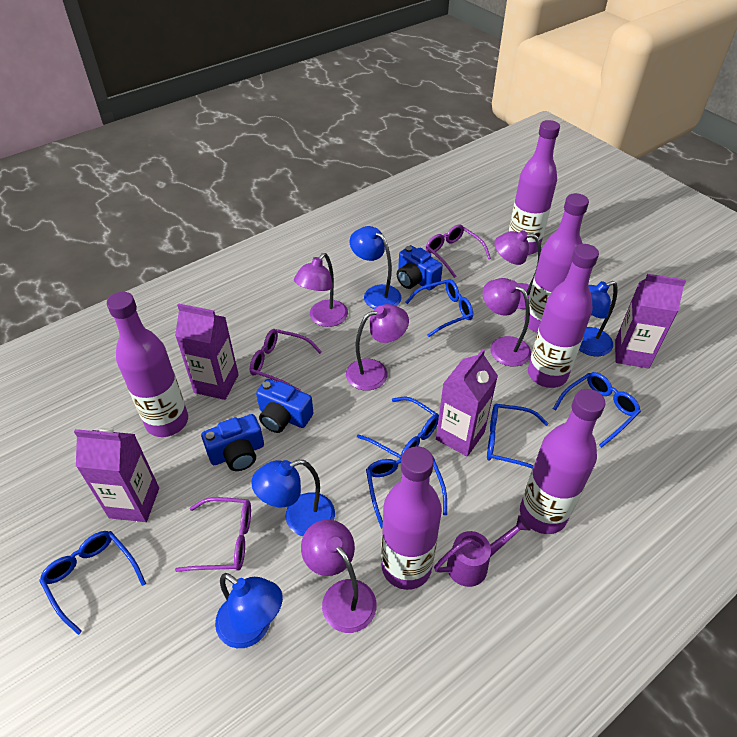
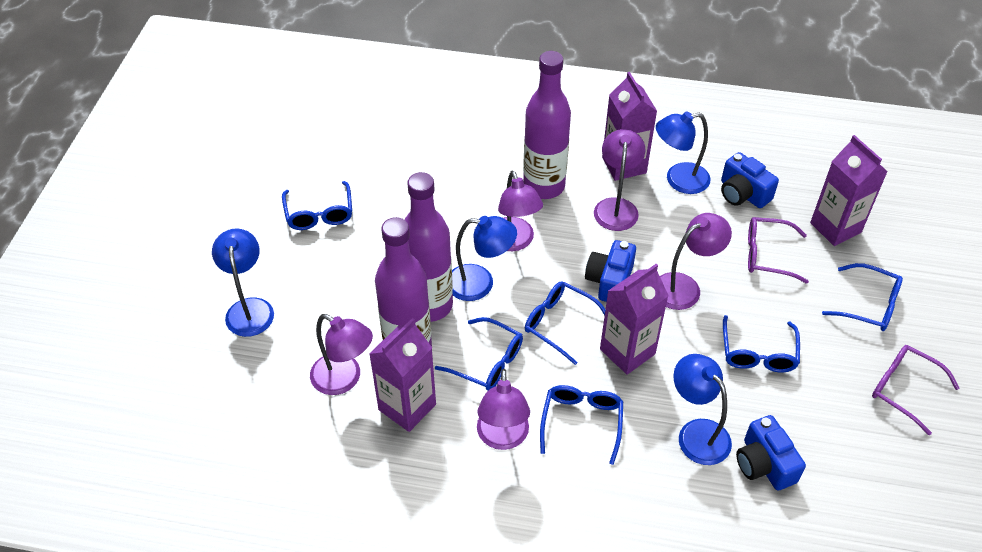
purple bottle: [107,292,188,437] [381,446,442,590] [509,120,560,255] [520,389,606,534] [524,193,589,333] [528,244,599,388] = 6 -> [375,217,432,347] [405,172,453,322] [523,51,571,199] = 3
purple glasses: [175,497,251,572] [250,329,322,391] [426,224,491,278] = 3 -> [748,217,809,284] [872,345,959,435] = 2
purple watering can: [434,515,531,587] = 1 -> none = 0

